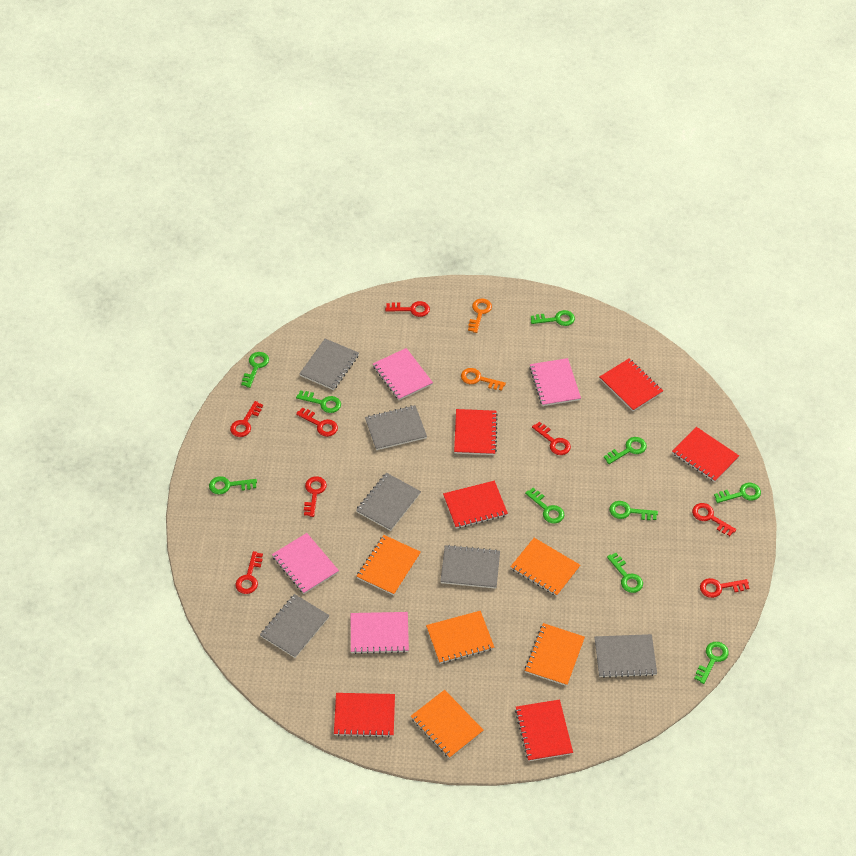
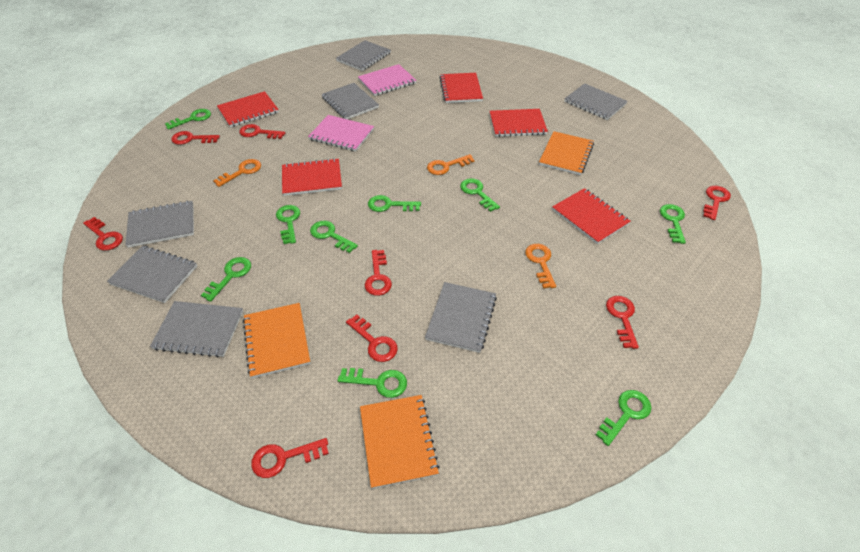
green key: [209,476,257,494] [241,352,269,388] [296,390,341,413] [525,488,564,524] [531,310,575,326] [604,437,647,464] [607,553,643,593] [609,501,658,520] [694,642,729,684] [714,483,761,503] = 10 -> [165,109,211,130] [201,257,251,302] [276,205,300,244] [310,221,358,253] [337,368,407,398] [368,195,421,212] [460,178,500,212] [596,390,651,446] [660,204,686,244] = 9
grey notebook: [260,594,329,658] [299,339,359,390] [356,473,421,531] [365,405,427,450] [440,545,500,589] [595,634,657,678] = 6 -> [107,246,197,303] [125,201,194,248] [150,301,243,357] [321,83,379,119] [336,40,391,71] [425,282,497,353] [564,83,628,120] = 7
orange key: [461,368,506,391] [468,299,492,333] = 2 -> [213,159,261,187] [427,154,475,175] [525,244,556,289] = 3
orange notebook: [356,535,421,595] [411,690,484,759] [426,611,494,664] [510,538,581,596] [525,623,585,686] = 5 -> [243,303,310,378] [360,395,439,489] [539,131,594,175] = 3
pink notebook: [272,533,339,594] [351,612,409,654] [373,348,433,400] [529,358,581,406] = 4 -> [308,115,374,152] [358,64,417,96] = 2
red notebook: [334,693,395,737] [443,481,508,528] [454,409,498,455] [515,699,573,761] [600,358,663,411] [672,427,739,482] = 6 -> [217,91,279,127] [282,158,342,196] [439,73,483,103] [490,109,548,137] [552,188,631,244] = 5

